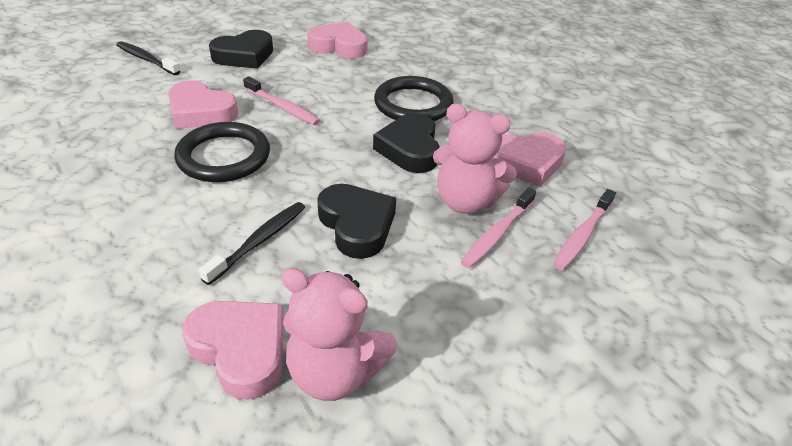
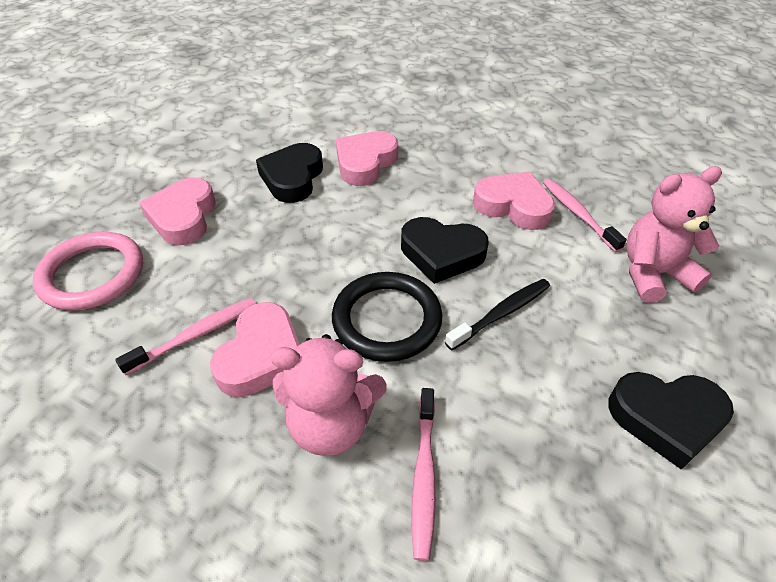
black ring: [174,122,270,182] [374,76,454,121] = 2 -> [332,272,442,362] = 1
black toothbrush: [116,41,180,75] [198,202,305,285] = 2 -> [445,279,550,350] = 1
pink ring: none = 0 -> [33,232,143,311] = 1

